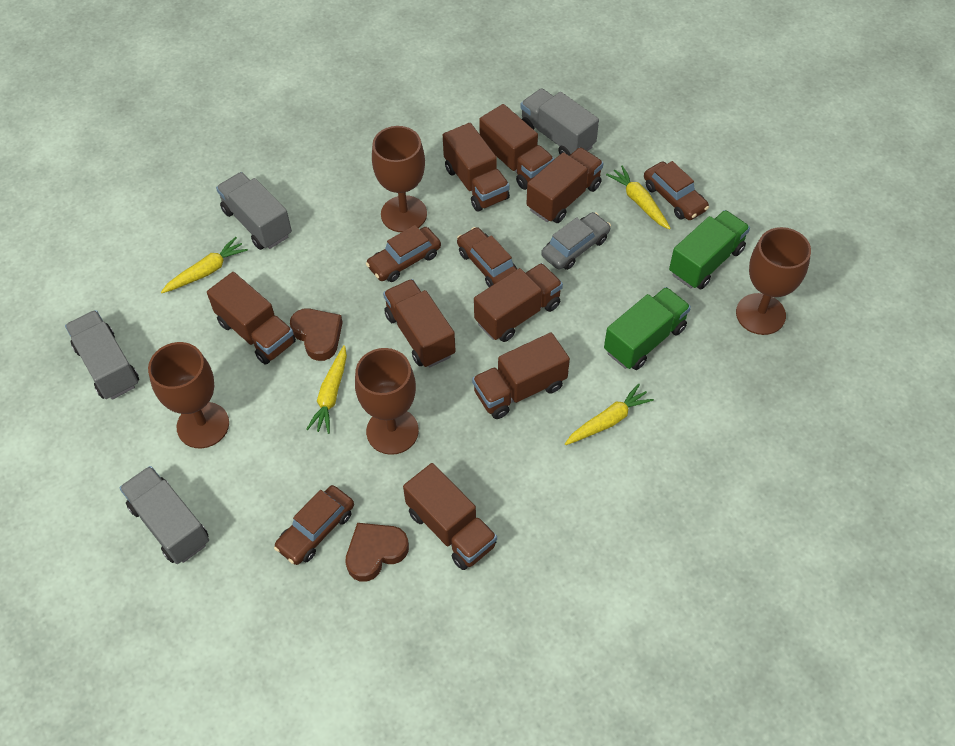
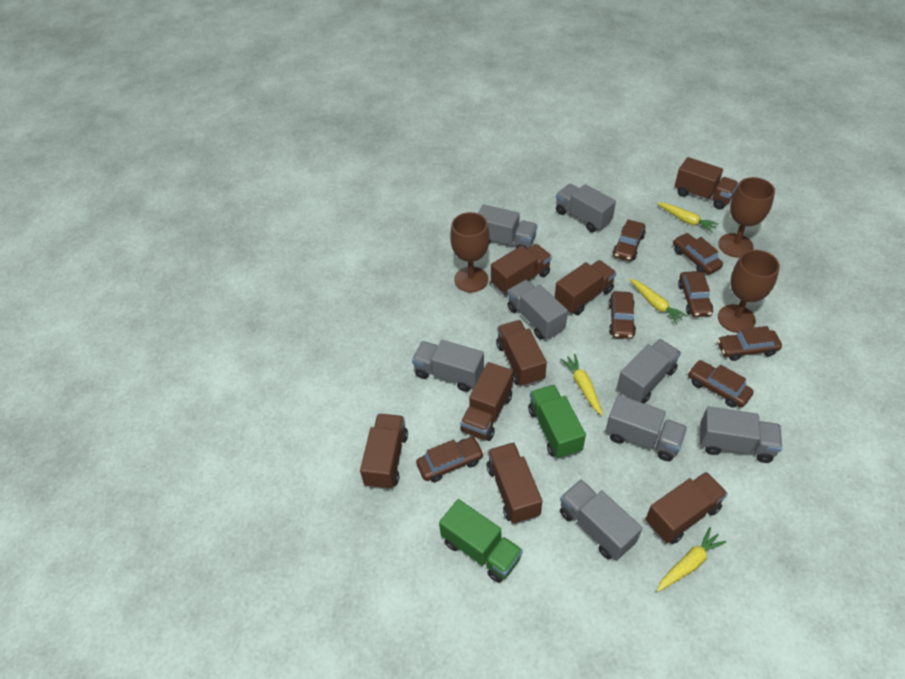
brown car: [274,485,354,565] [366,225,441,282] [457,227,517,287] [644,161,709,220] = 4 -> [416,437,484,482] [608,291,636,339] [613,219,645,261] [673,233,723,275] [678,271,713,317] [688,360,754,408] [717,326,782,361] = 7
brown goblet: [148,342,229,448] [355,348,419,455] [372,126,427,232] [736,227,811,335] = 4 -> [450,212,490,292] [718,177,775,258] [718,250,780,333] = 3
brown heart: [290,308,343,361] [345,523,409,582] = 2 -> none = 0
grey car: [541,212,611,270] = 1 -> none = 0
grey truck: [65,310,139,400] [119,466,209,564] [216,172,292,250] [520,88,599,156] = 4 -> [412,340,484,392] [478,204,537,249] [507,280,568,340] [556,184,616,232] [560,479,643,561] [606,395,687,461] [617,339,681,403] [700,407,782,463] = 8

